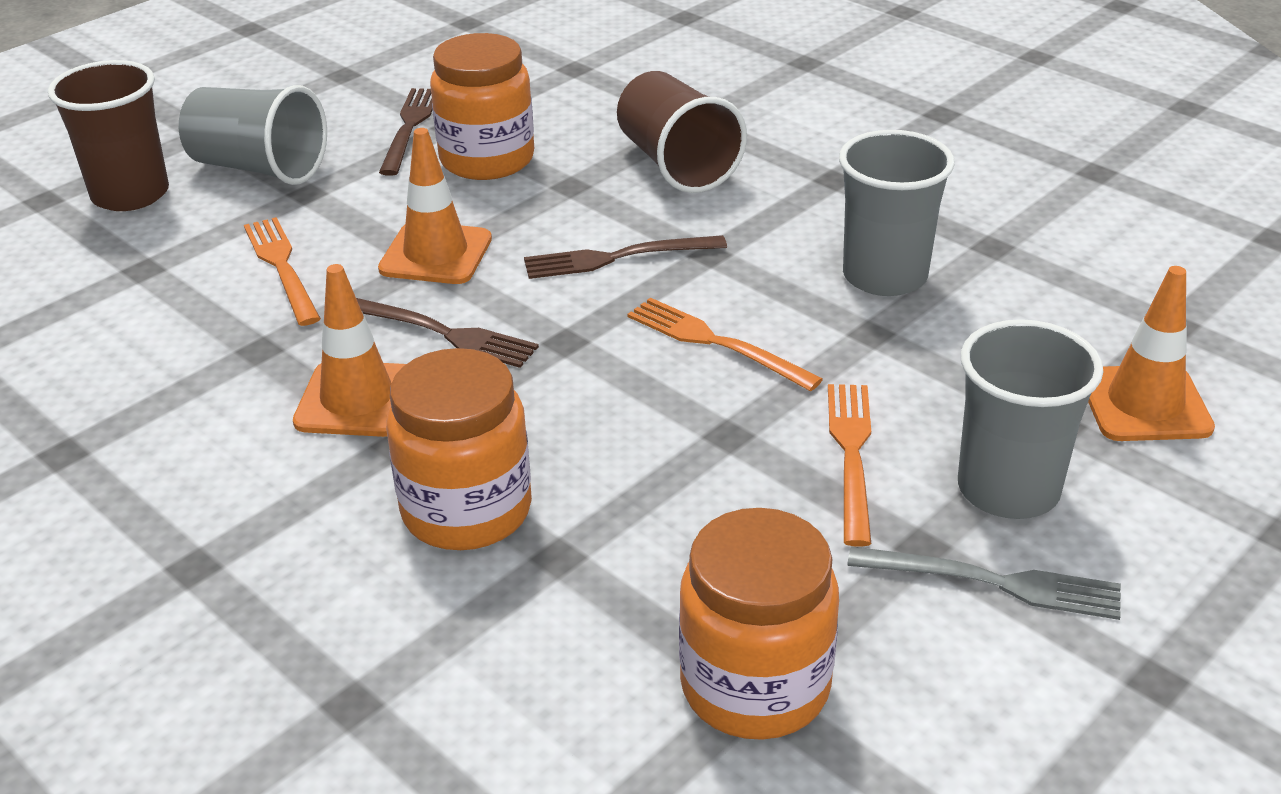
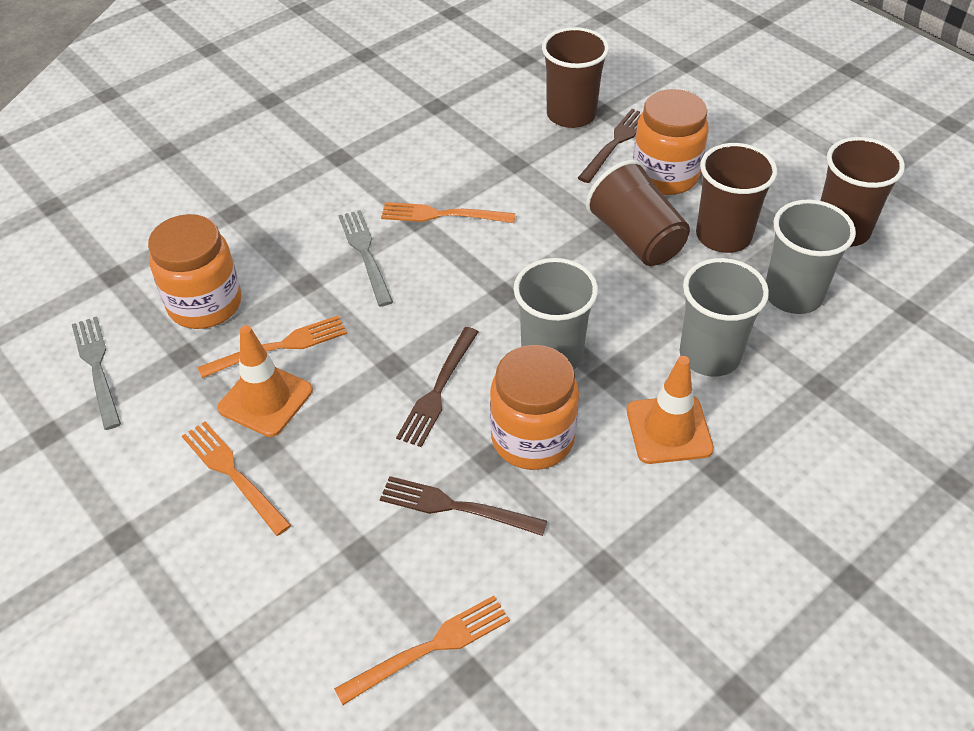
brown cup: [48,60,169,211] [617,71,747,193] = 2 -> [542,27,609,128] [586,160,690,266] [696,143,777,253] [820,137,905,247] = 4
grey fork: [847,546,1121,620] = 1 -> [72,316,121,430] [338,210,393,306] = 2
orange fork: [244,217,321,326] [627,298,823,391] [828,384,871,547] = 3 -> [182,421,291,536] [198,315,347,378] [334,596,510,705] [381,202,516,223] = 4
orange traffic cone: [293,264,406,437] [378,128,492,284] [1088,266,1215,441] = 3 -> [217,325,313,437] [627,356,714,464] = 2

